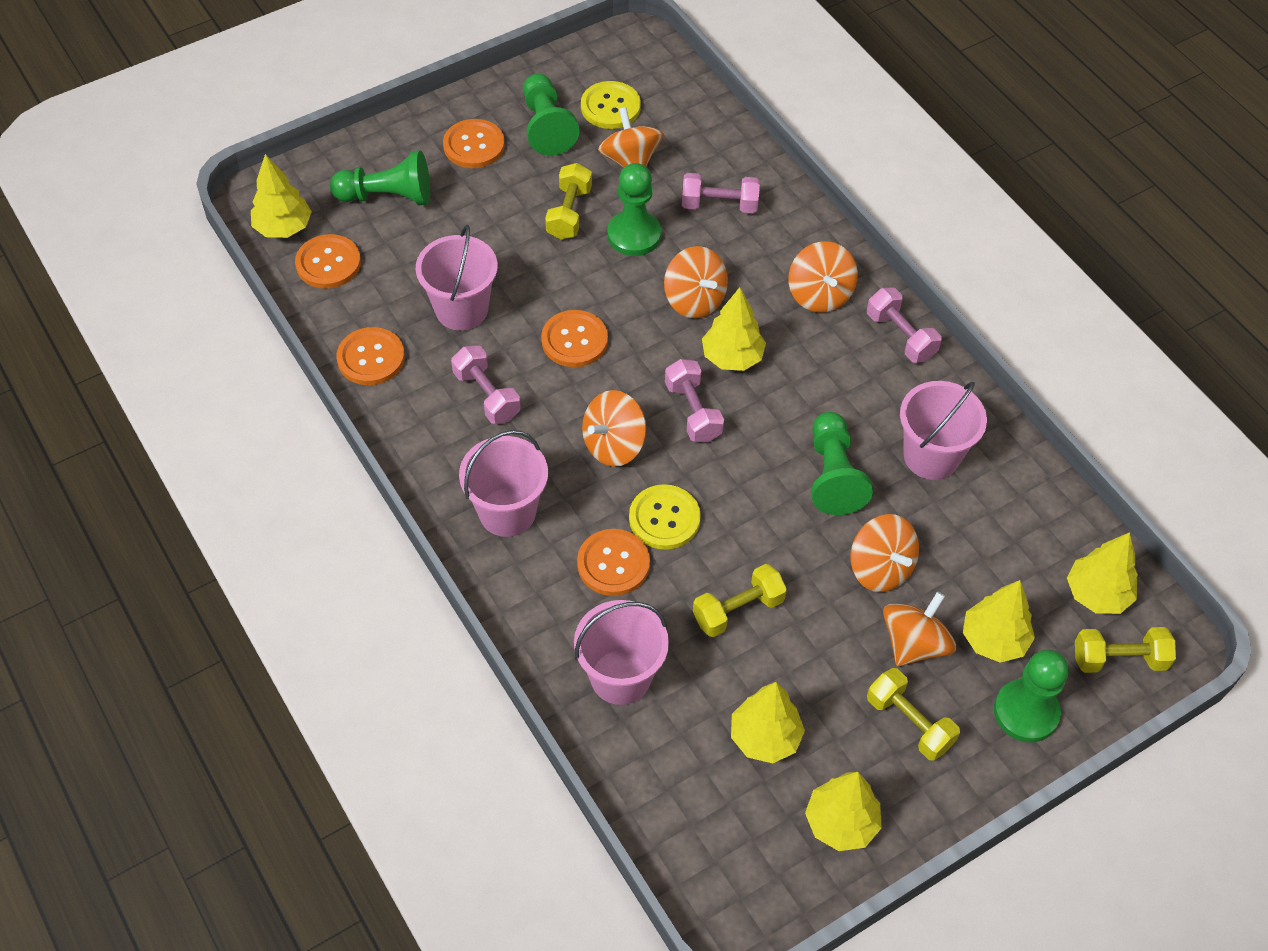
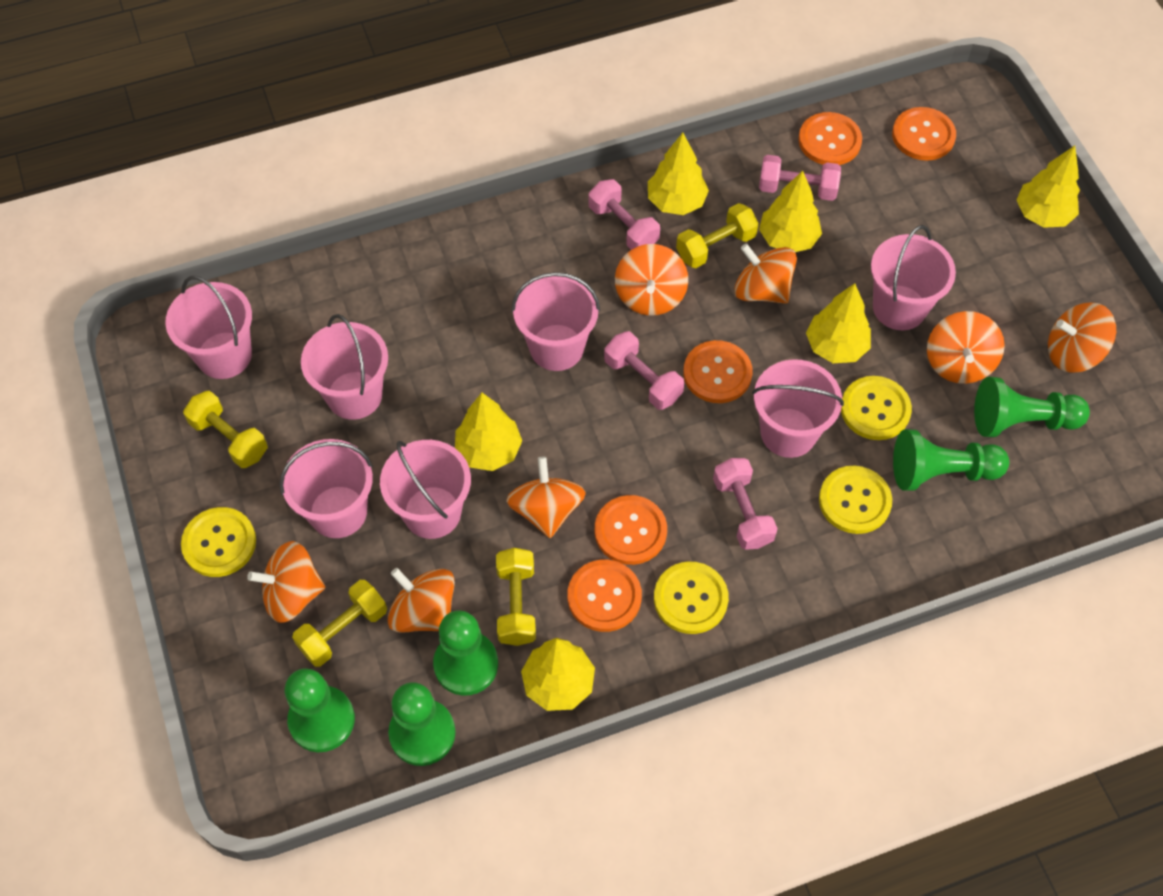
orange spinning top: [582,390,646,467] [598,107,664,168] [664,246,728,318] [789,241,858,313] [850,514,919,592] [883,592,956,666] = 6 -> [247,541,325,623] [388,568,455,632] [506,457,586,538] [615,244,688,316] [734,244,797,304] [927,311,1005,384] [1048,302,1116,373] = 7
pink bucket: [416,225,498,330] [459,430,548,537] [574,600,669,705] [900,381,987,480] = 4 -> [165,276,252,379] [279,439,373,538] [301,314,388,420] [380,440,471,539] [511,272,600,371] [752,359,844,458] [871,225,956,330] = 7
yellow button: [581,81,641,129] [629,484,701,550] = 2 -> [181,507,256,577] [654,562,729,634] [819,466,892,534] [841,376,912,440] = 4

